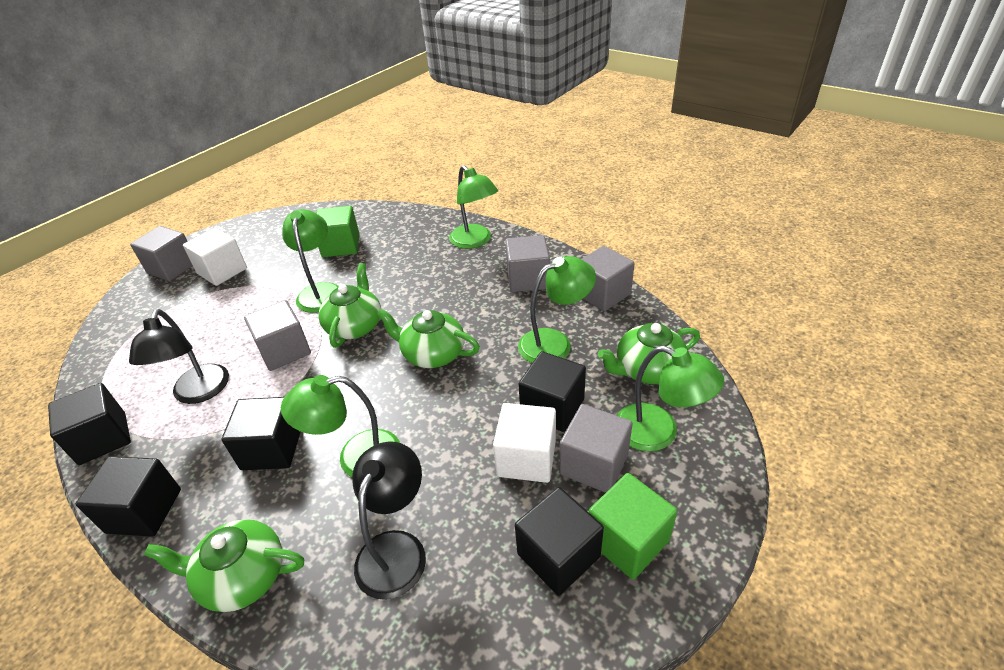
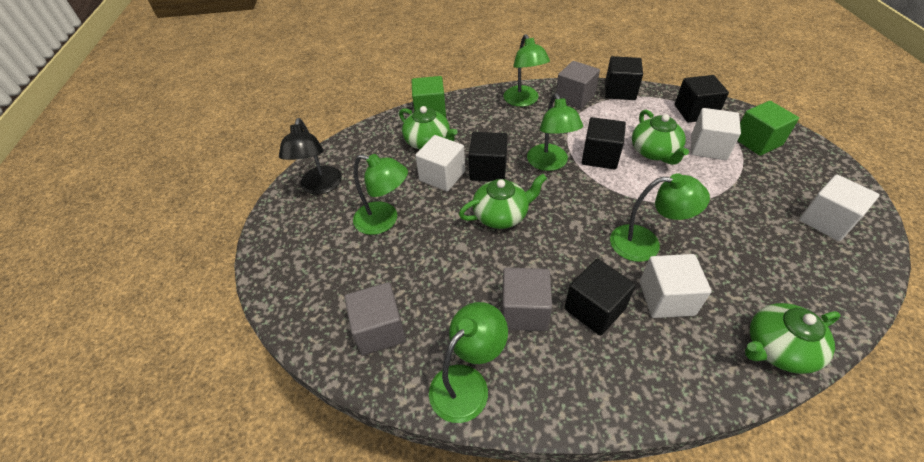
black lamp: [129,309,229,404] [352,441,426,600] = 2 -> [279,118,342,195] = 1
grey cube: [130,226,193,281] [244,300,311,371] [505,235,550,292] [560,404,633,493] [581,246,635,312] = 5 -> [345,282,406,355] [502,268,552,331] [555,61,600,109] = 3
white cube: [183,228,247,286] [493,403,556,483] = 2 -> [415,135,465,191] [640,254,712,318] [691,108,741,160] [799,175,880,241] = 4

